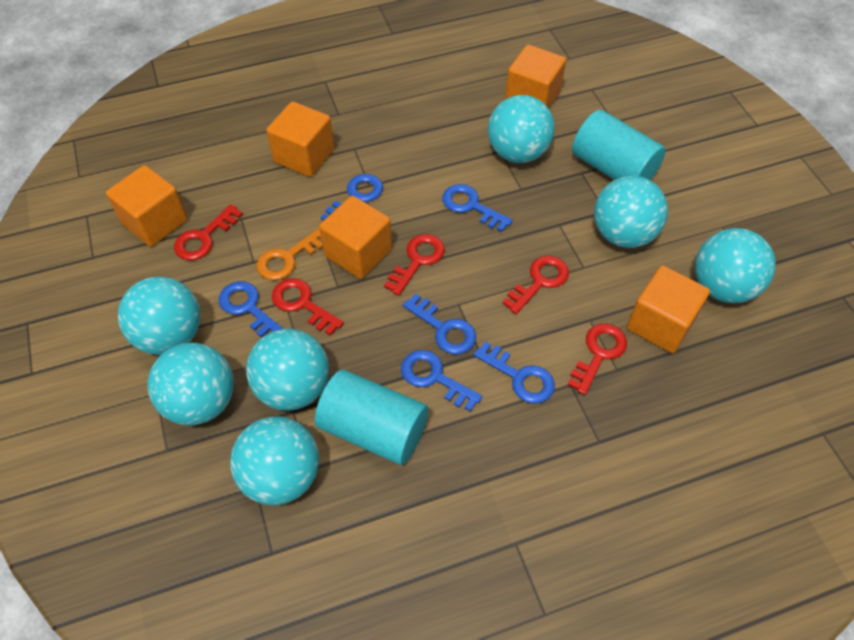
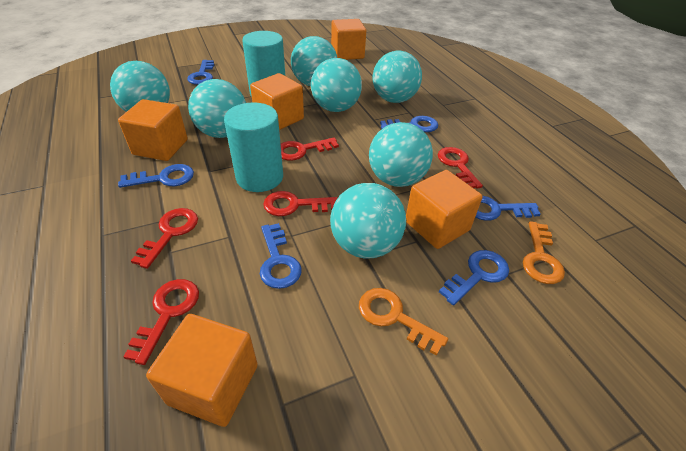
orange key: [256,228,323,280] = 1 -> [359,288,448,356] [523,221,565,284] = 2

